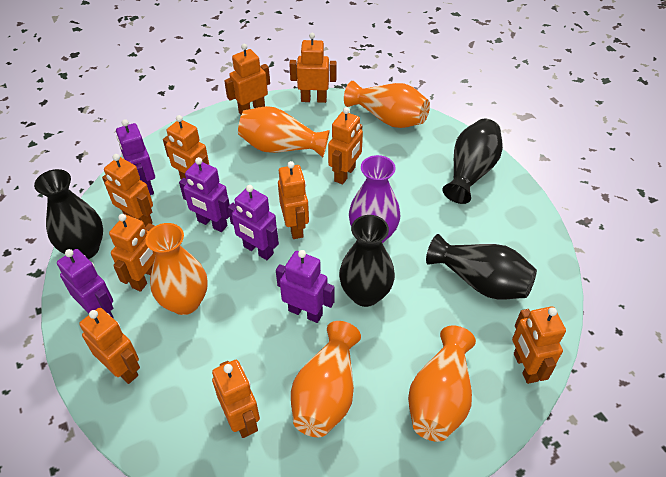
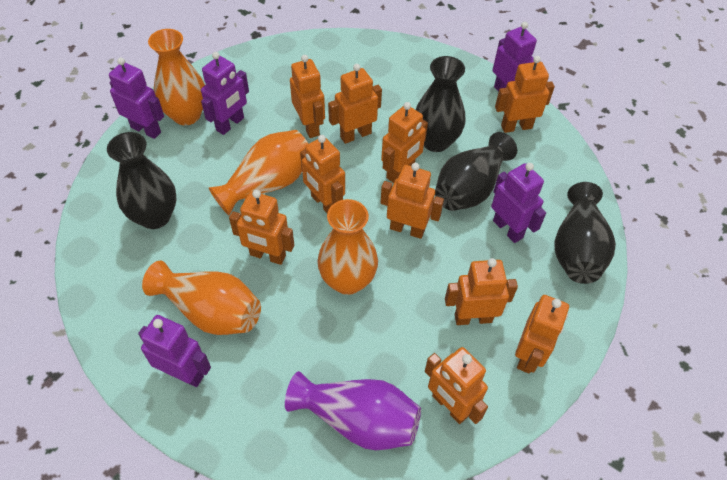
orange vase: [145,223,208,315] [238,106,330,158] [291,321,361,437] [344,81,430,128] [408,326,476,442] = 5 -> [142,261,261,335] [148,29,205,125] [209,130,308,215] [318,199,378,295] = 4

